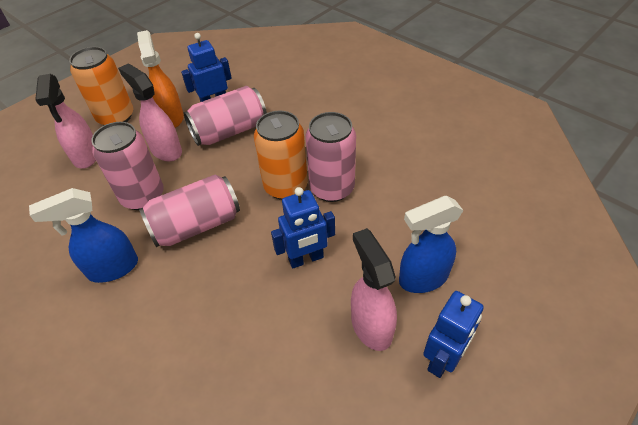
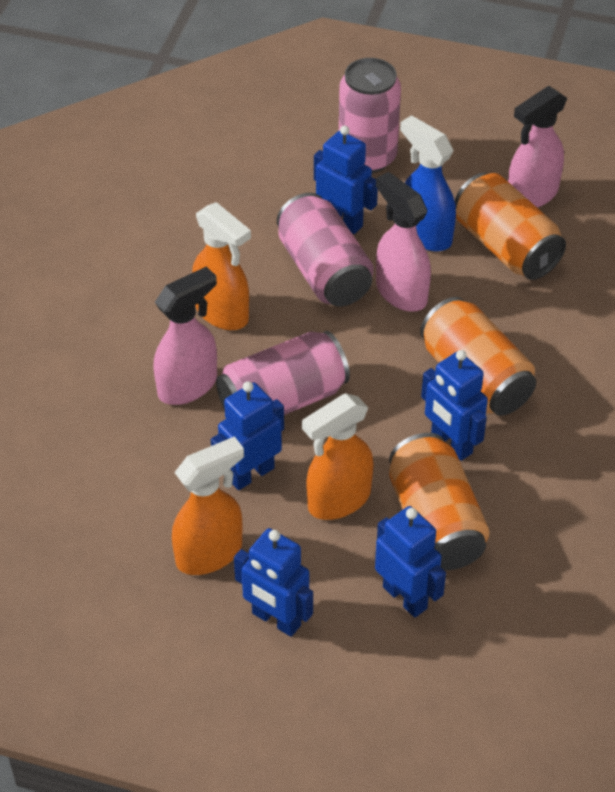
blue robot: [181,33,232,102] [271,187,335,268] [423,291,484,378] = 3 -> [211,381,284,490] [234,528,313,637] [314,126,378,234] [375,506,446,618] [421,350,488,461] = 5
blue spray bottle: [29,188,138,283] [399,196,464,293] = 2 -> [400,115,456,251] = 1
orange can: [69,47,133,126] [254,110,308,200] = 2 -> [389,433,490,570] [420,297,536,416] [455,173,566,280] = 3
orange spray bottle: [137,30,184,128] = 1 -> [172,436,244,575] [192,202,251,330] [302,394,374,520] = 3
pink can: [91,122,164,210] [139,175,240,247] [184,86,267,146] [305,112,356,202] = 4 -> [216,331,350,415] [277,193,374,306] [339,58,401,173] = 3

